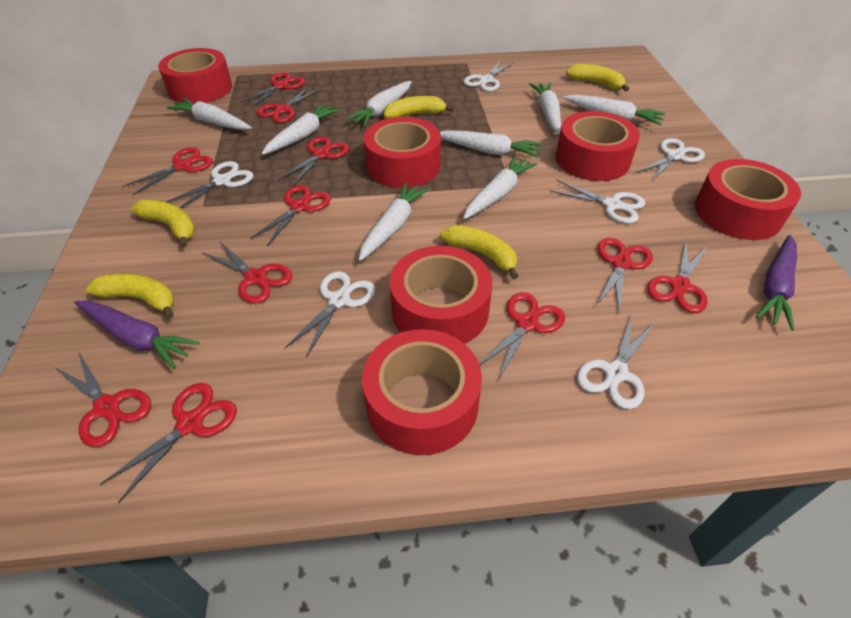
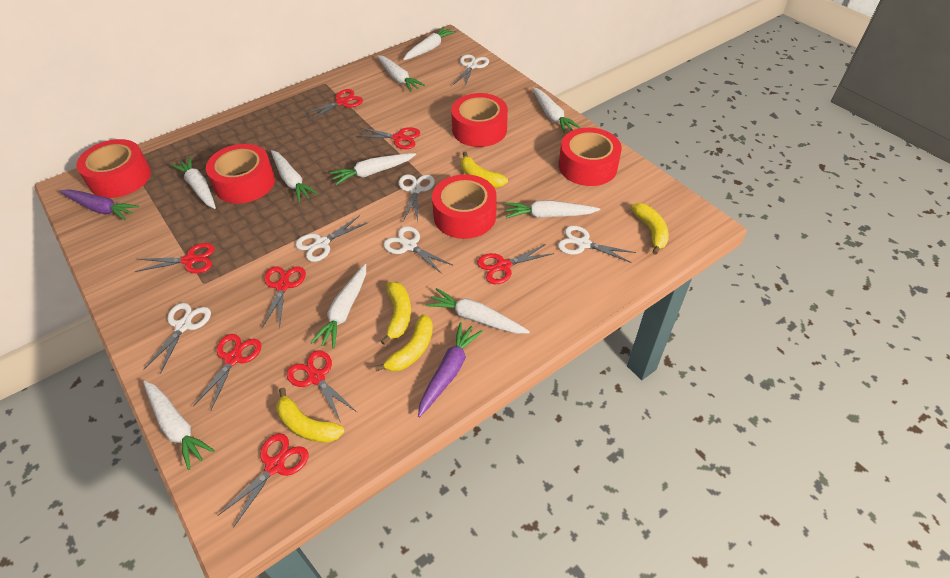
red scissors: [54,351,151,447] [99,383,237,503] [123,147,213,195] [202,241,292,303] [240,72,305,108] [250,185,331,246] [256,86,321,123] [278,137,349,185] [479,292,565,381] [596,238,653,313] [647,242,707,313] = 11 -> [135,243,215,273] [193,334,262,411] [217,433,309,528] [262,267,306,329] [286,350,357,421] [303,89,363,120] [356,127,420,149] [477,244,554,284] = 8
red tape: [158,48,232,104] [362,329,482,455] [363,117,441,188] [389,246,492,344] [556,111,640,181] [695,159,801,240] = 6 -> [76,139,151,198] [206,144,275,203] [432,174,497,239] [451,93,508,147] [559,128,622,186] = 5
white carrot: [166,98,252,130] [262,103,341,155] [345,81,412,127] [359,182,430,261] [440,130,542,158] [463,155,537,219] [529,83,561,134] [563,95,665,125] = 8 -> [143,381,215,470] [171,157,216,209] [271,150,318,203] [311,264,366,349] [330,153,416,185] [377,55,425,92] [403,27,456,60] [426,288,530,334] [505,201,600,218] [532,87,581,134] = 10

